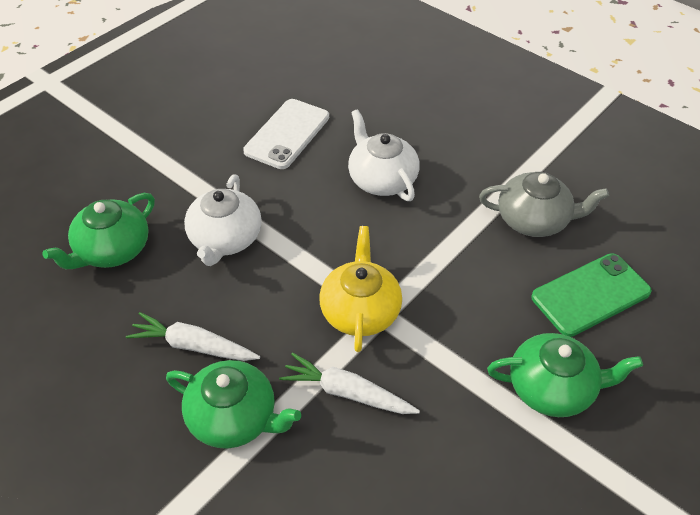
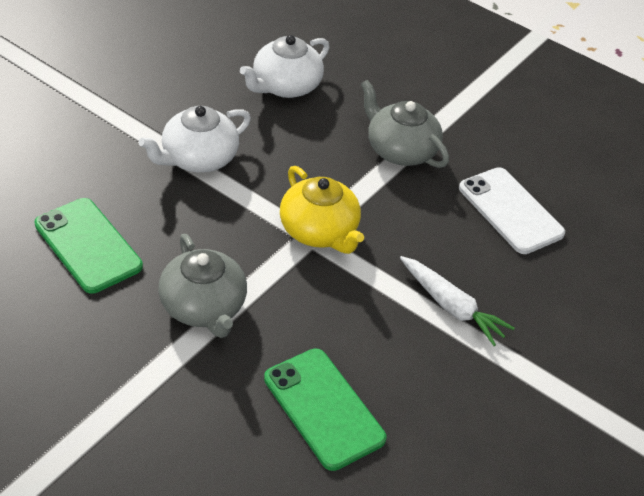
green phone: [531,253,652,337] = 1 -> [34,198,143,294] [264,348,386,471] = 2
green teapot: [43,193,155,269] [166,360,301,449] [487,333,643,417] = 3 -> none = 0
grey teapot: [479,172,609,237] = 1 -> [158,234,247,338] [361,80,449,168] = 2
white carrot: [126,312,260,361] [279,353,420,414] = 2 -> [400,256,514,346] = 1

